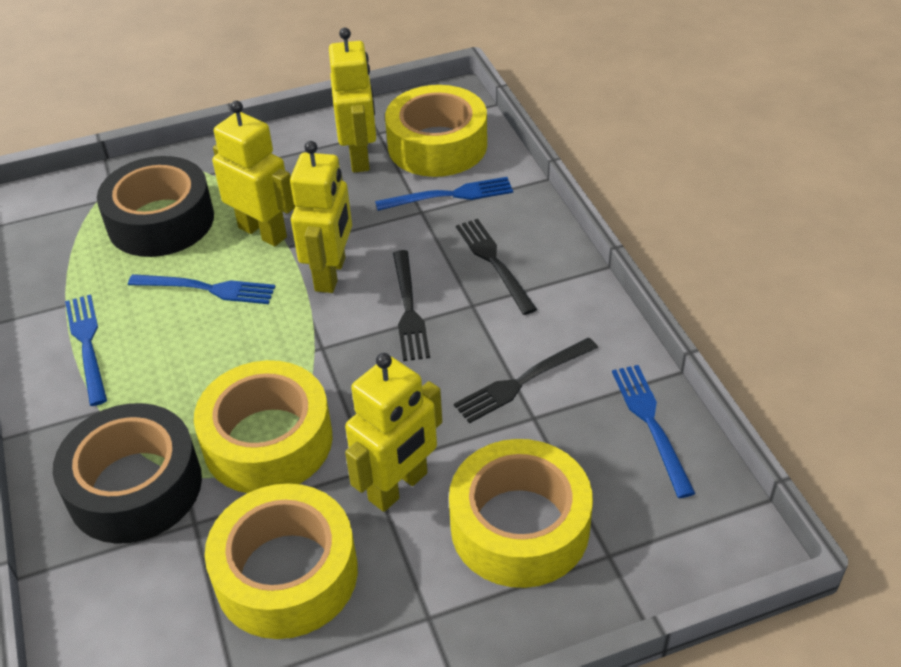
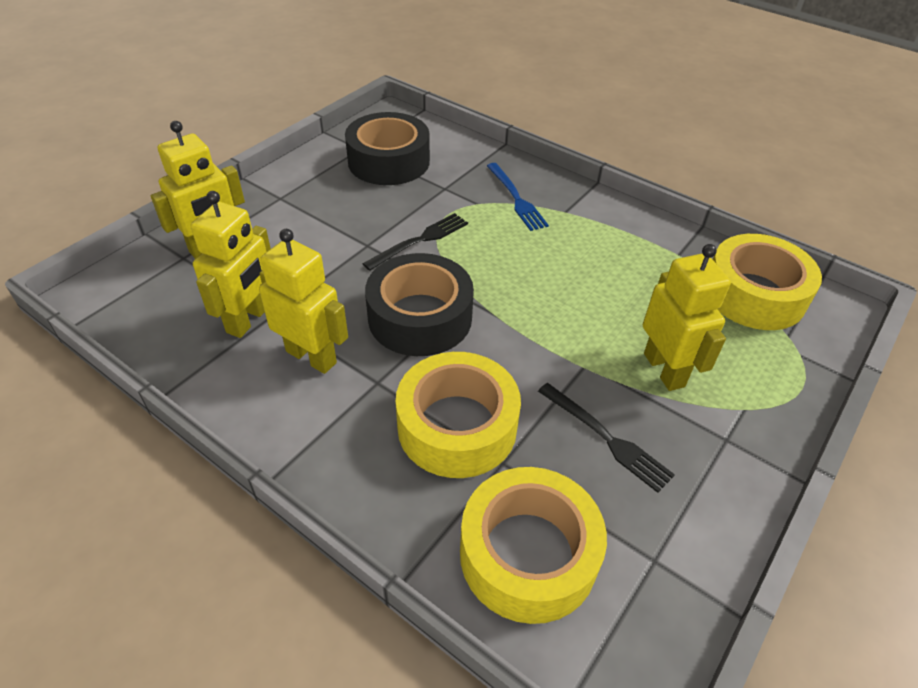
black fork: [393,250,430,361] [454,338,598,424] [456,219,537,315] = 3 -> [363,213,468,271] [538,383,675,493] = 2
blue fork: [65,294,107,406] [128,274,276,304] [375,177,513,211] [612,365,696,498] = 4 -> [487,163,549,231] = 1
yellow tape: [194,360,333,493] [205,483,358,639] [385,85,487,177] [449,439,593,588] = 4 -> [396,352,521,478] [460,467,607,624] [713,234,822,330] = 3

